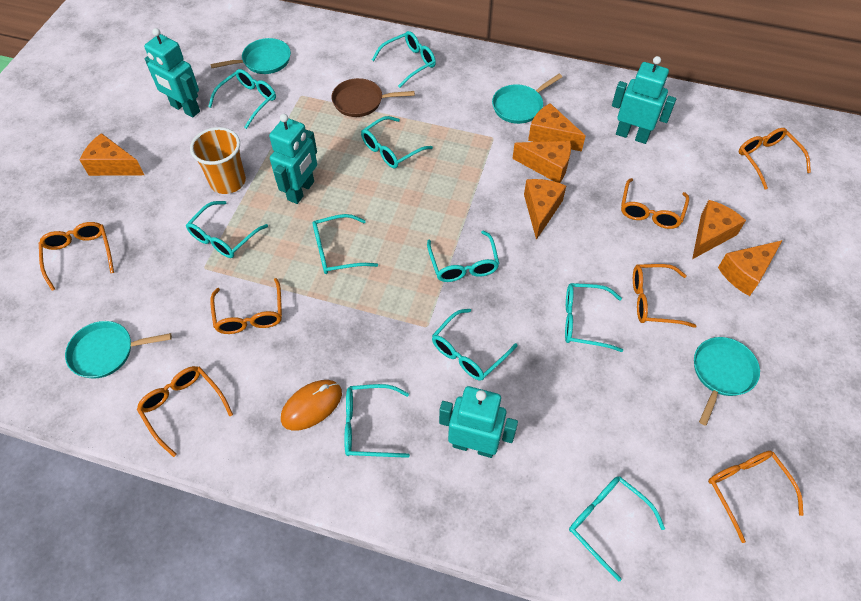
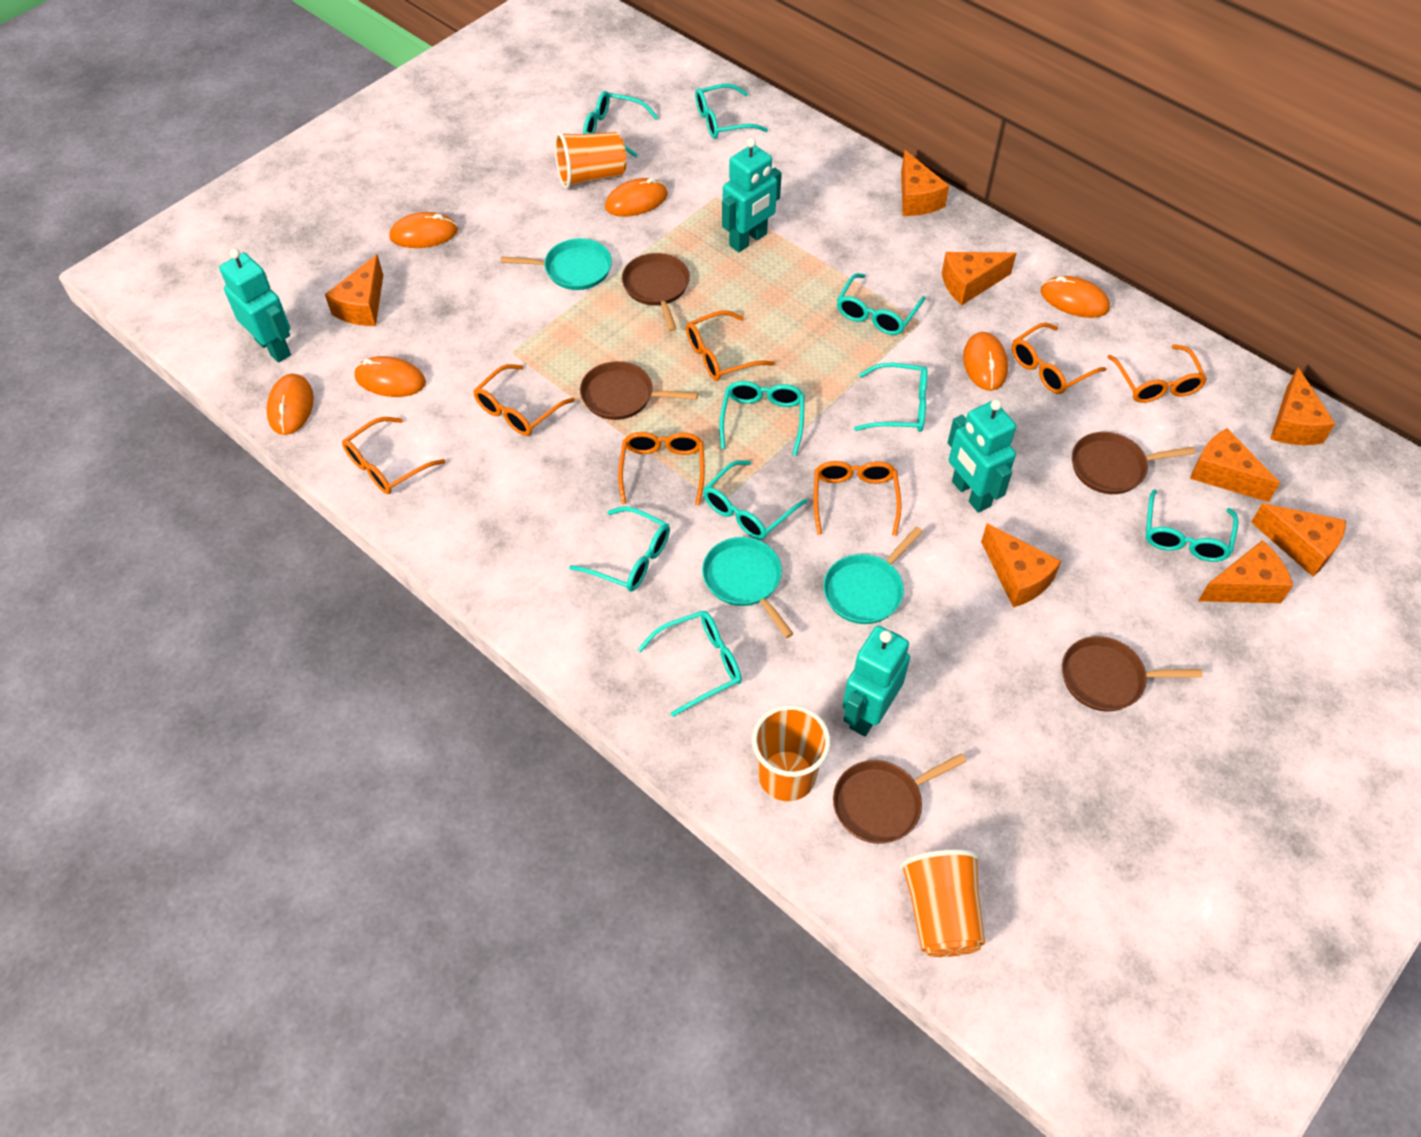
brown pan: [331,78,415,117] = 1 -> [580,361,698,420] [622,253,690,332] [833,753,967,844] [1062,636,1202,712] [1072,432,1195,494] = 5
orange cheese: [80,133,144,176] [512,141,571,183] [524,179,566,240] [528,103,586,152] [692,200,746,259] [718,240,783,296] = 6 -> [325,254,383,326] [901,150,949,216] [942,252,1016,305] [981,523,1061,607] [1190,428,1280,502] [1198,540,1293,603] [1251,503,1346,576] [1270,367,1335,445] = 8
orange cup: [190,127,246,194] = 1 -> [555,132,626,189] [752,705,831,801] [899,849,985,957] = 3
orange mouse: [281,380,342,431] = 1 -> [266,374,314,435] [354,356,426,397] [389,212,458,248] [605,178,668,217] [963,332,1008,391] [1041,276,1110,318] = 6
turquoise glasses: [186,201,268,258] [208,69,276,129] [312,214,378,274] [344,384,410,458] [361,116,433,168] [372,31,436,88] [427,231,499,282] [432,309,518,381] [565,283,623,352] [569,477,665,582] = 10 -> [569,506,670,592] [583,91,659,157] [638,611,742,717] [695,83,768,139] [703,460,807,540] [719,381,805,456] [837,273,925,335] [854,363,928,432] [1145,489,1238,562] = 9
turquoise pan: [65,321,172,379] [210,38,291,74] [492,74,562,124] [694,337,760,426] = 4 -> [501,238,612,290] [702,537,794,638] [823,527,923,624] = 3

